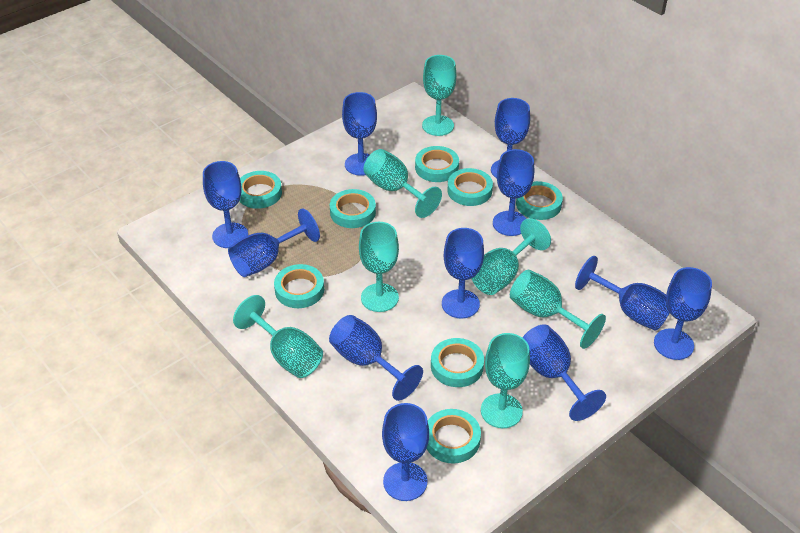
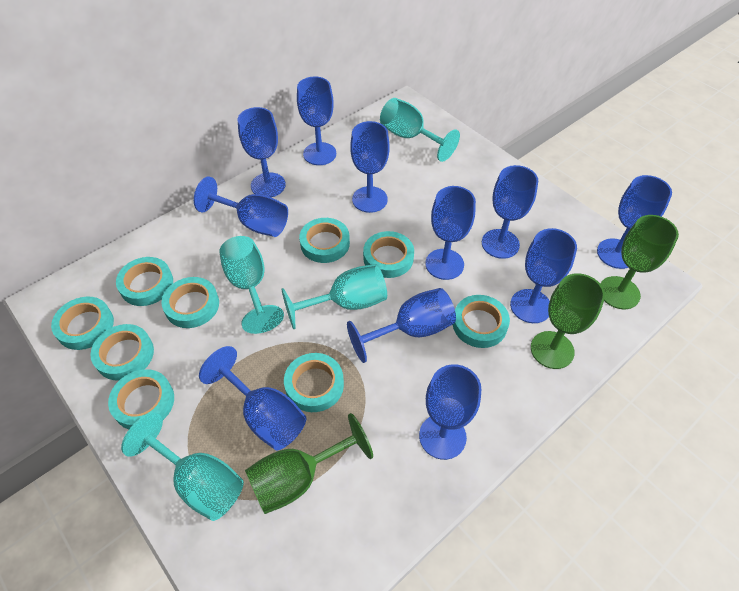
green goblet: none = 0 -> [245,413,373,514] [531,273,605,369] [600,215,679,309] = 3
turquoise goblet: [233,295,323,378] [359,222,399,312] [364,149,442,218] [422,55,456,136] [471,218,551,295] [481,333,530,428] [510,270,606,349] = 7 -> [121,412,244,521] [219,236,284,334] [281,264,387,329] [380,98,460,162] = 4
turquoise tape: [239,171,282,209] [274,264,324,308] [330,189,376,228] [415,146,459,182] [426,409,481,464] [431,338,484,387] [447,168,493,206] [516,181,563,220] = 8 -> [51,297,114,350] [90,324,154,380] [108,369,174,429] [116,257,173,306] [162,277,219,328] [284,353,344,412] [299,218,350,263] [363,231,414,278] [453,295,510,348] = 9

